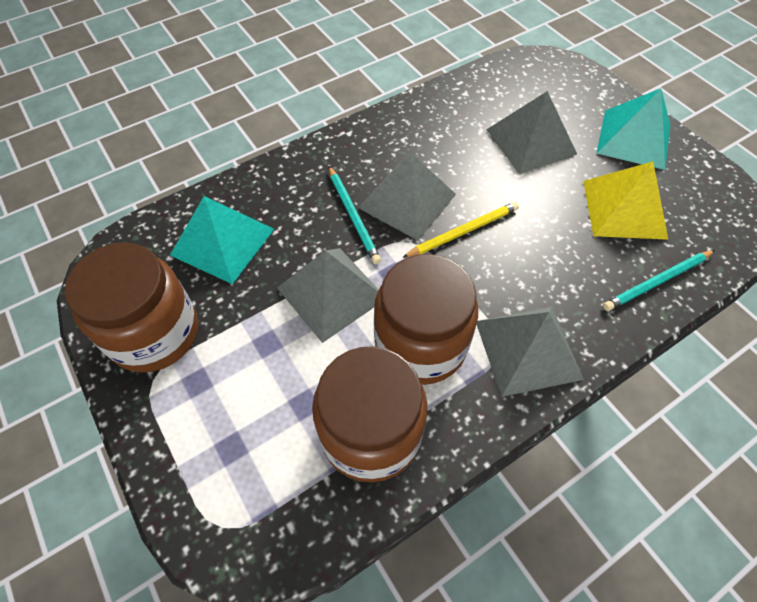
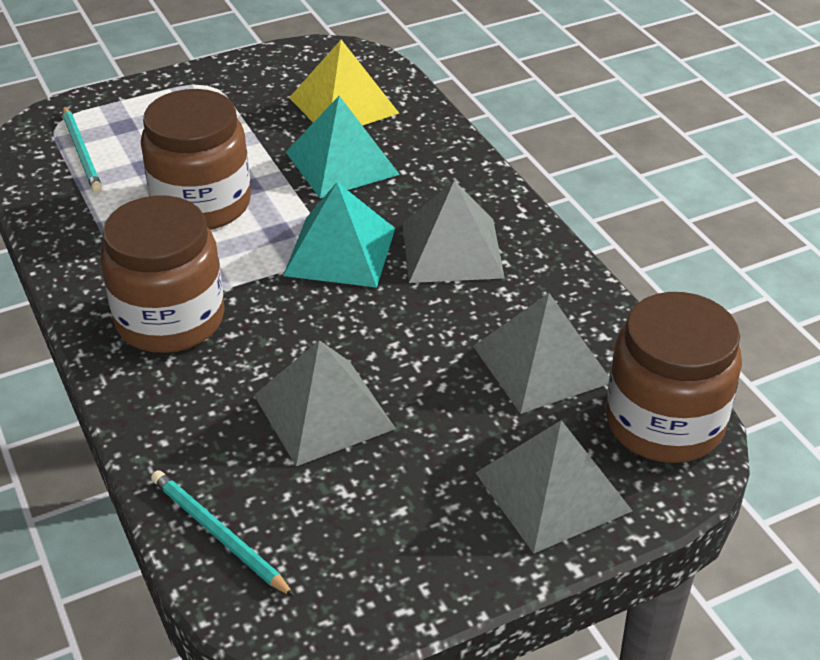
yellow pencil: [402,202,519,258] = 1 -> none = 0

